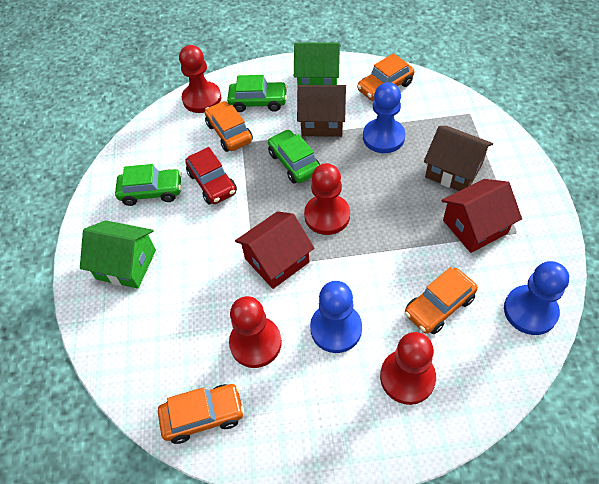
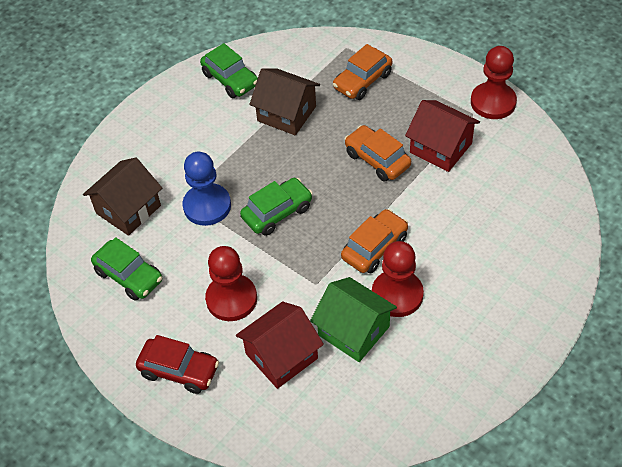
blue pawn: [310,281,362,353] [363,82,405,153] [504,261,569,335] = 3 -> [183,152,231,226] = 1
green house: [80,220,156,289] [294,42,341,85] = 2 -> [310,277,397,362] = 1
orange car: [158,384,244,444] [205,101,253,152] [357,53,415,101] [405,267,478,334] = 4 -> [333,44,392,100] [341,209,408,273] [344,125,411,182] = 3
red pawn: [179,45,222,113] [229,296,282,368] [304,163,350,235] [380,332,436,405] = 4 -> [205,246,257,321] [372,241,424,317] [471,46,517,119] = 3

